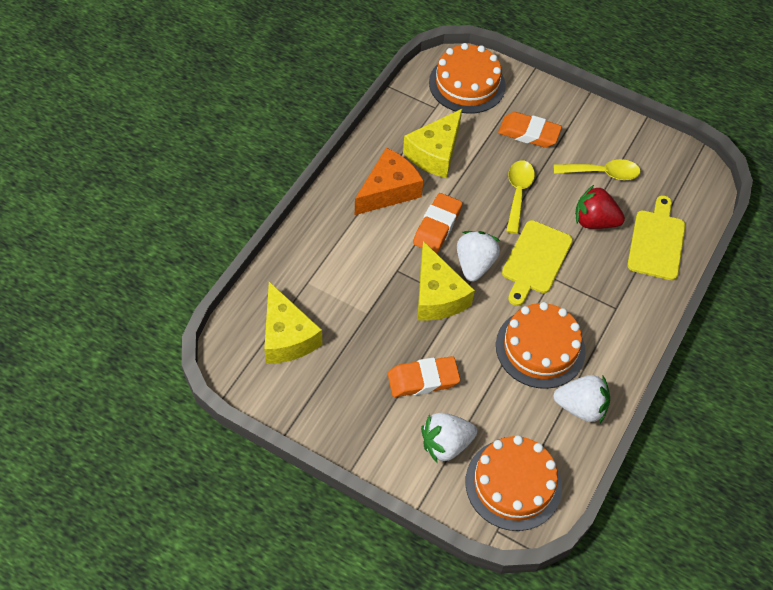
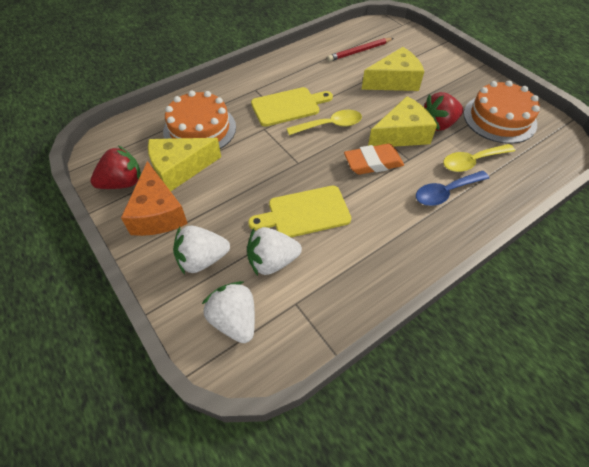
blue spoon: none = 0 -> [416,171,489,206] = 1
orange cake: [429,43,506,114] [465,435,562,531] [496,302,585,389] = 3 -> [163,90,236,149] [463,81,540,144] = 2
orange eraser: [388,356,460,397] [413,193,462,253] [498,112,562,148] = 3 -> [344,144,404,175] = 1
red pencil: none = 0 -> [327,38,394,62] = 1
red strawberry: [575,185,625,229] = 1 -> [90,146,141,189] [424,92,463,131] = 2

